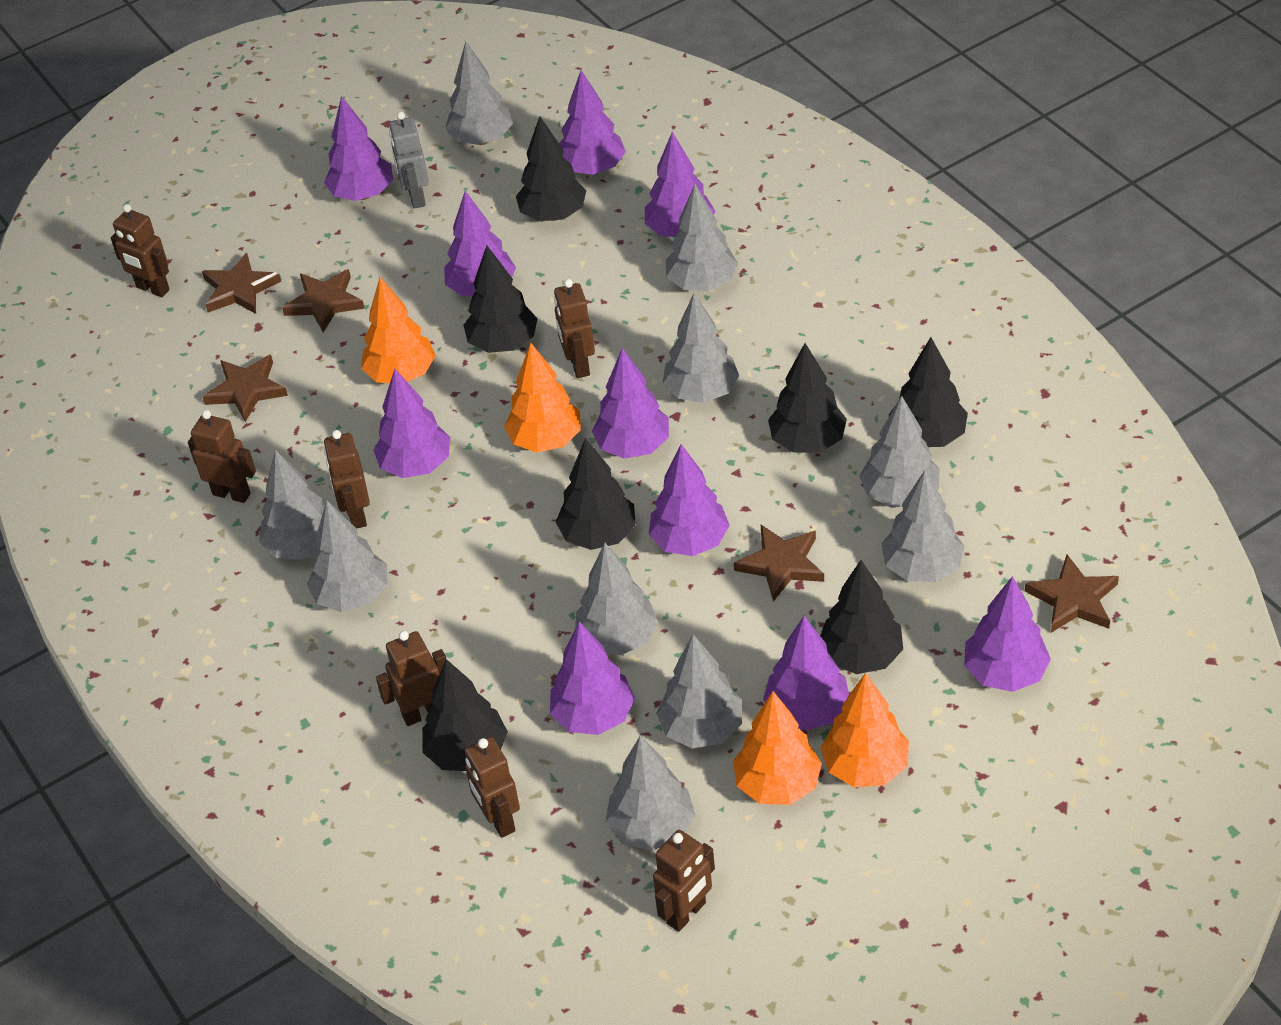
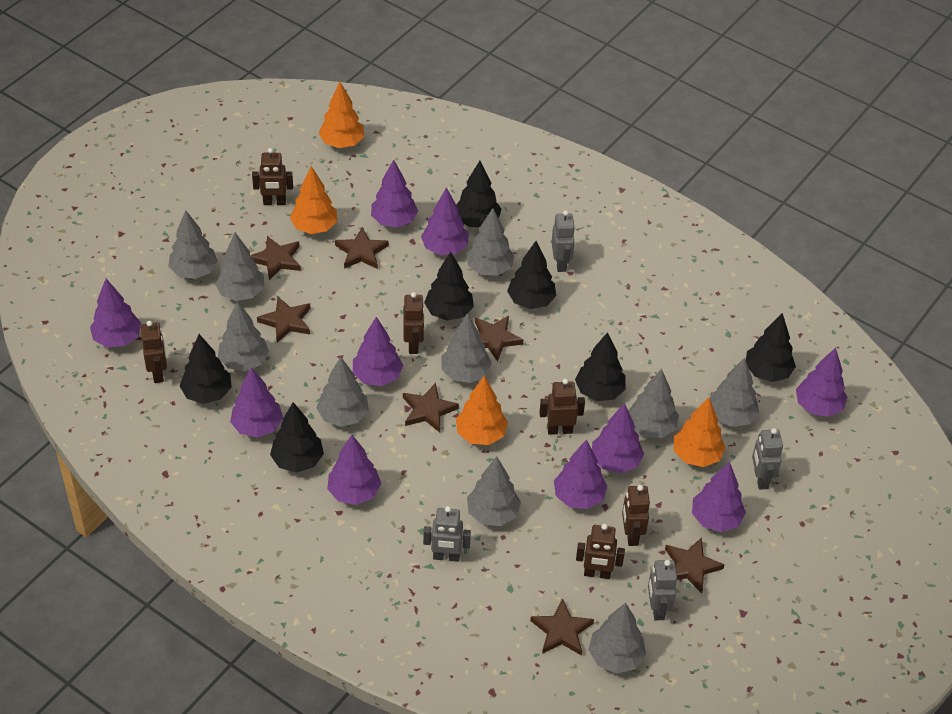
brown robot: [111,204,170,297] [188,410,256,503] [324,430,370,529] [376,631,446,726] [465,737,520,838] [554,279,595,378] [653,830,715,932] = 7 -> [141,321,167,383] [252,148,293,205] [403,292,425,354] [539,379,585,435] [576,524,625,579] [622,485,650,546] = 6
brown star: [202,253,281,314] [203,355,288,422] [282,269,365,333] [734,525,824,602] [1025,555,1119,633] = 5 -> [250,236,301,280] [257,297,311,343] [335,227,389,269] [403,383,459,432] [475,316,523,362] [530,598,594,656] [665,537,725,593] = 7
grey robot: [389,112,429,209] = 1 -> [423,506,471,562] [552,210,575,272] [648,560,677,620] [752,428,783,490] = 4

